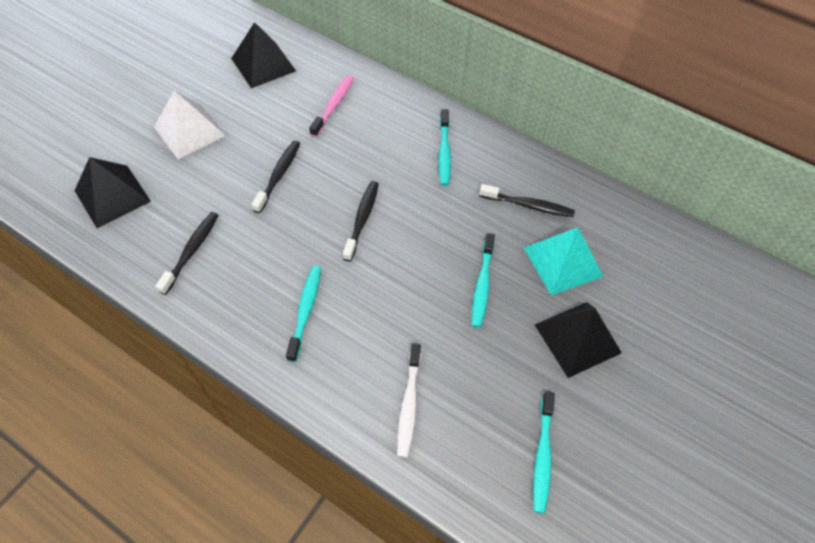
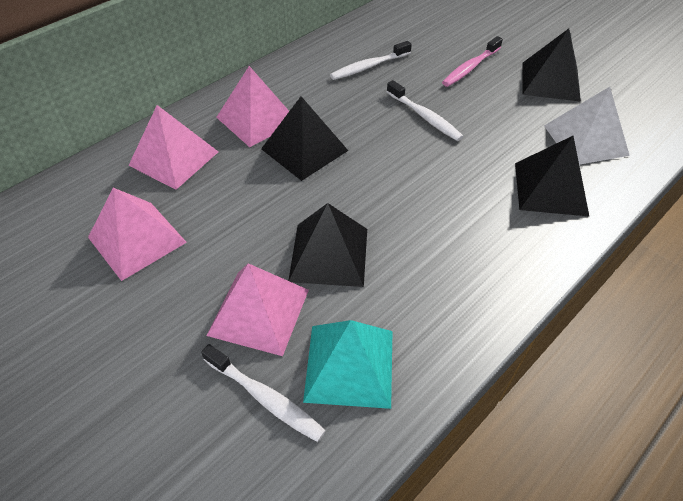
black pyramid: [75,157,151,228] [231,22,296,88] [535,302,622,378] = 3 -> [261,96,348,181] [288,203,367,287] [515,136,589,216] [522,29,581,102] = 4
black toothbrush: [155,212,219,295] [251,141,300,213] [343,181,379,262] [479,184,575,217] = 4 -> none = 0
pink pyramid: none = 0 -> [88,188,187,281] [128,105,218,190] [206,263,309,356] [216,66,289,147] = 4
turquoise toothbrush: [286,266,321,362] [438,109,451,186] [472,233,495,328] [533,391,555,514] = 4 -> none = 0
white toothbrush: [397,343,421,458] = 1 -> [201,344,326,442] [330,41,412,80] [387,80,463,141] = 3

